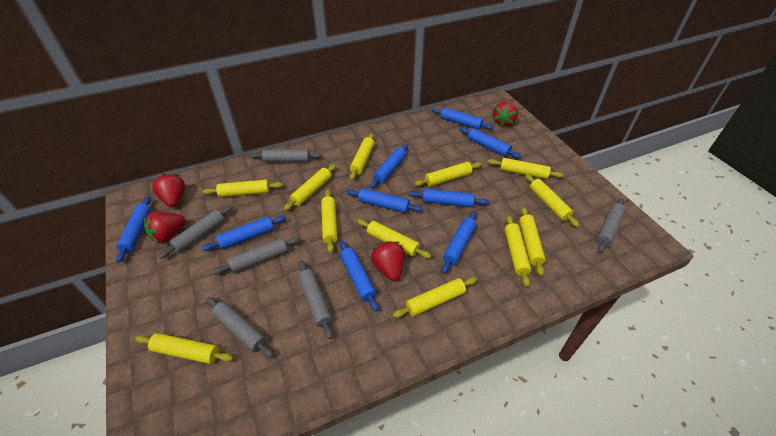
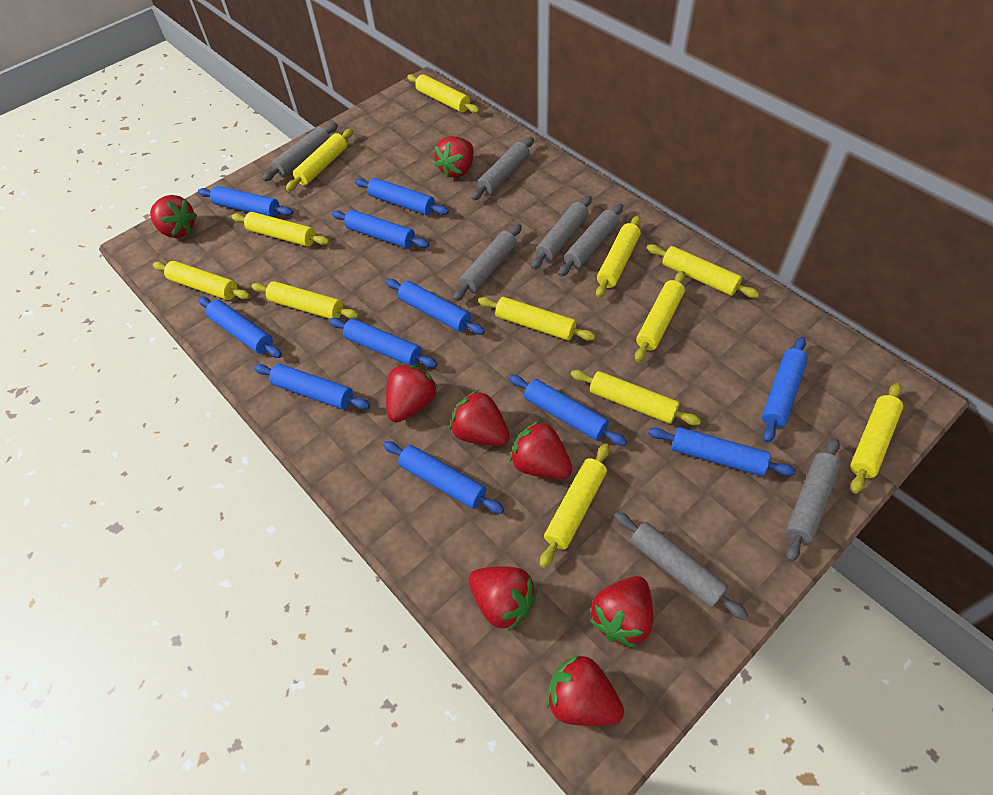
blue rolling pin: [116,197,151,262] [202,216,287,251] [339,240,379,312] [347,188,422,213] [370,144,408,189] [409,189,489,207] [431,108,493,130] [442,211,477,273] [460,127,521,158] = 9 -> [198,186,293,217] [198,297,282,358] [254,364,370,409] [329,318,437,368] [332,210,429,248] [355,178,449,215] [383,441,504,514] [386,279,485,335] [509,375,627,446] [648,427,796,476] [762,337,808,443] = 11
grey rolling pin: [159,206,233,259] [207,297,274,358] [213,237,301,274] [250,149,322,162] [298,261,333,339] [597,198,626,253] = 6 -> [262,123,338,181] [453,224,522,301] [472,137,534,200] [531,196,592,269] [559,204,623,277] [614,512,748,620] [786,438,841,562] = 7
red strawberry: [144,211,186,243] [152,174,185,207] [371,241,405,281] [493,101,518,127] = 4 -> [150,195,197,238] [386,363,438,422] [434,136,474,178] [450,390,510,446] [469,566,537,631] [510,421,572,479] [546,655,624,726] [590,576,653,648] = 8

